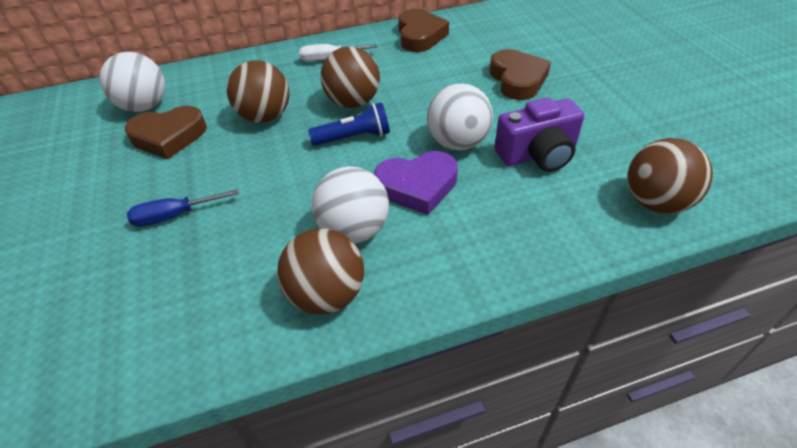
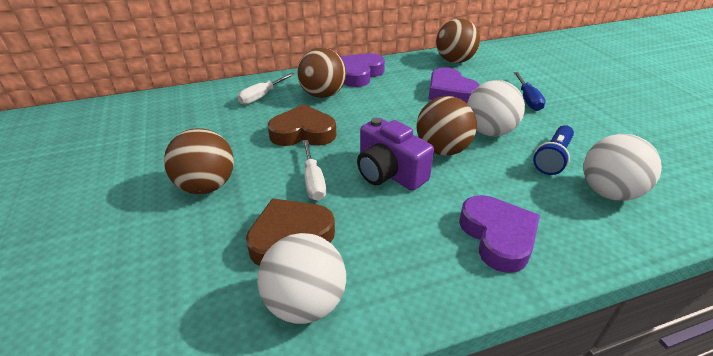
brown heart: [125,106,207,159] [398,9,449,52] [489,49,551,100] = 3 -> [246,198,335,266] [268,104,336,146] = 2
purple heart: [374,151,458,215] = 1 -> [340,53,385,87] [429,67,480,103] [459,195,540,273] = 3
white screwdriver: [299,44,377,62] = 1 -> [237,73,295,105] [303,140,326,201] = 2

